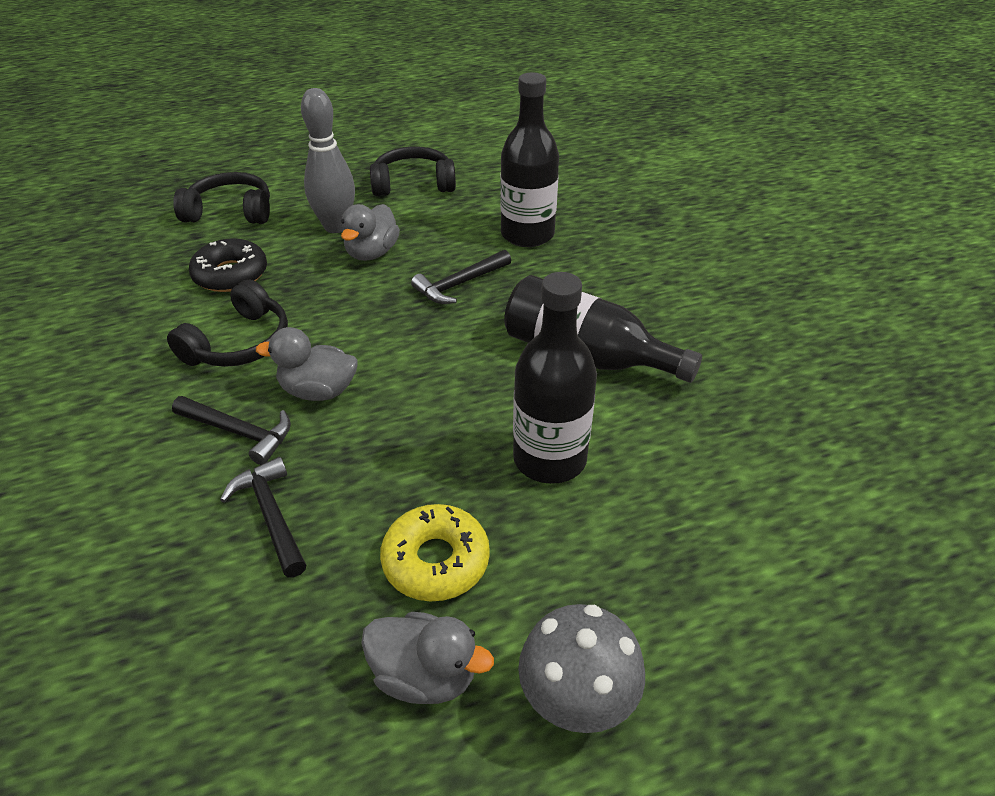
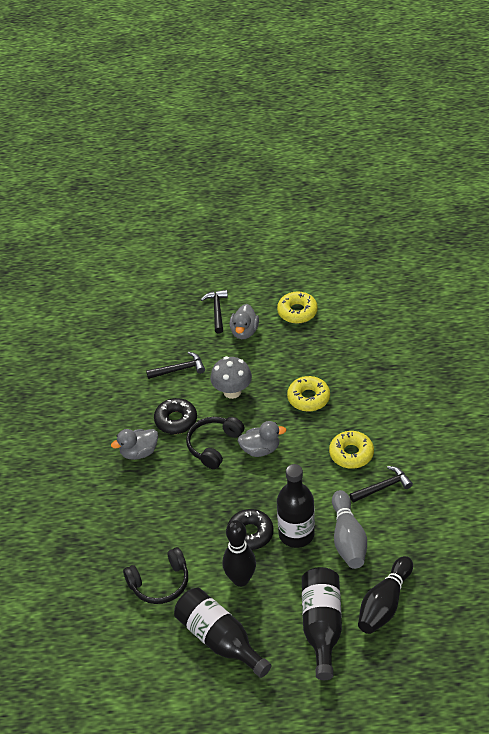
black bowling pin: none = 0 -> [222,520,256,587] [358,556,413,634] = 2
black donut: [189,238,267,292] = 1 -> [154,398,197,434] [227,509,273,550] = 2
black headphones: [167,279,288,367] [173,172,270,224] [370,147,456,196] = 3 -> [123,547,188,604] [186,417,245,469] = 2
yellow donut: [380,504,490,602] = 1 -> [277,291,318,324] [287,376,330,412] [329,431,374,469] = 3

